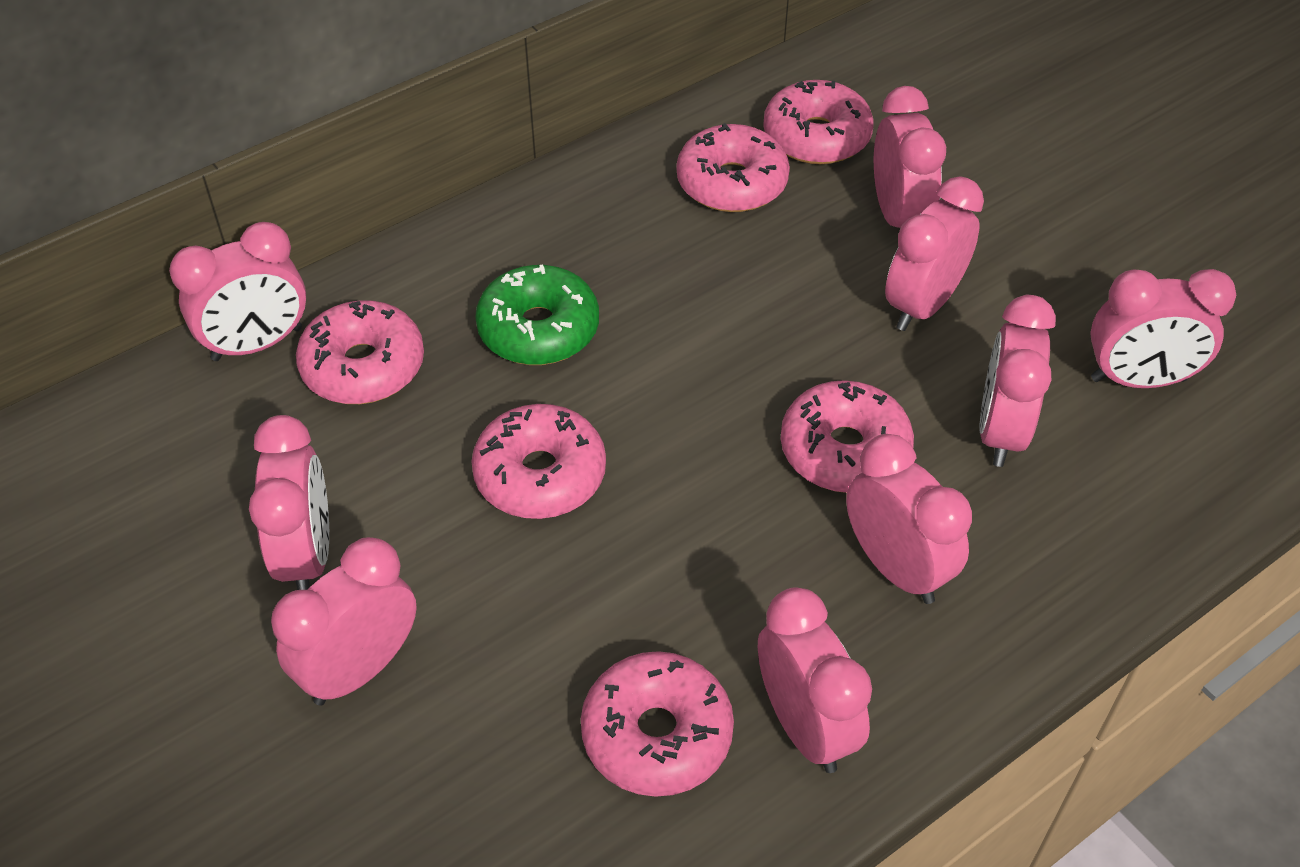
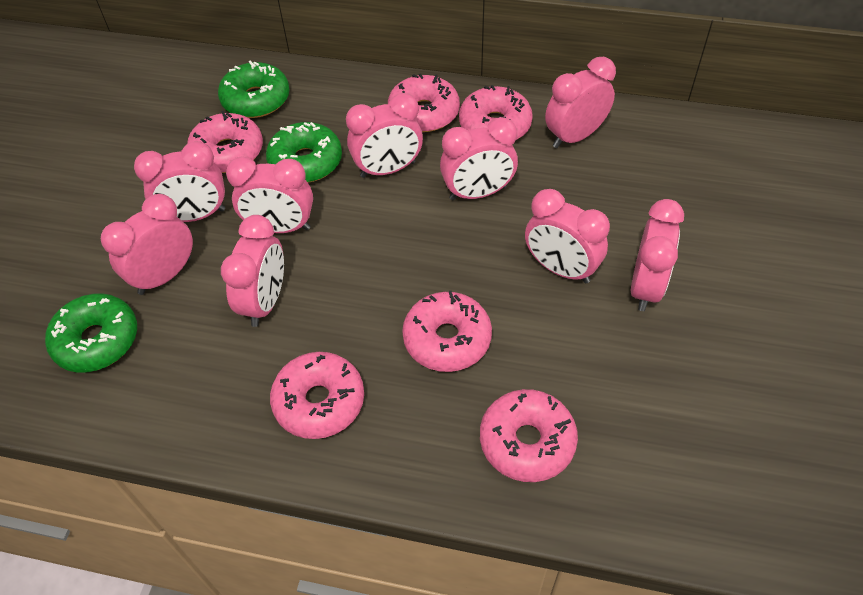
green donut: [475,264,599,365] = 1 -> [45,293,137,373] [218,60,290,118] [266,122,342,183] = 3

